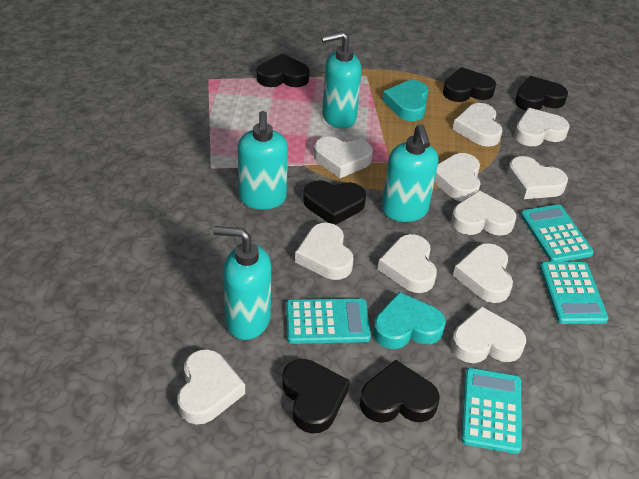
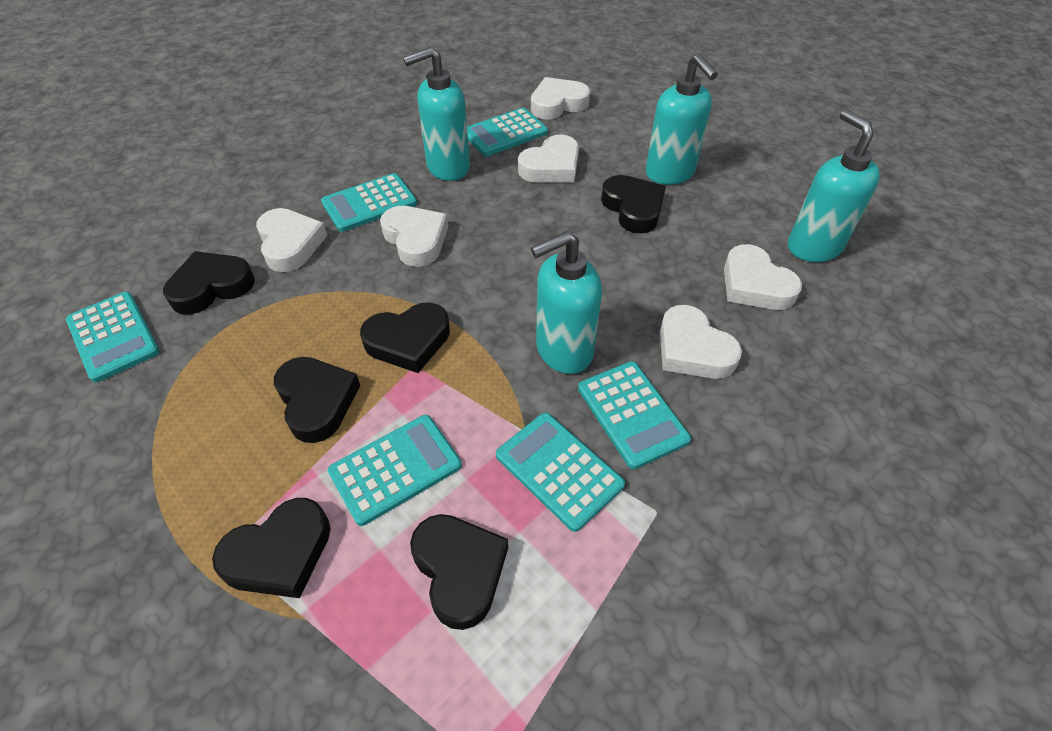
turquoise calculator: [286,298,371,344] [461,368,522,454] [521,204,594,262] [540,262,609,324] = 4 -> [66,292,160,383] [321,173,417,232] [328,415,462,526] [467,108,548,156] [496,413,625,532] [578,361,691,469] = 6
turquoise heart: [373,292,446,349] [382,80,429,121] = 2 -> none = 0
white heart: [177,349,245,425] [295,223,354,280] [314,137,373,178] [378,234,437,293] [434,153,481,202] [451,190,516,236] [451,306,526,363] [453,103,502,147] [453,243,513,303] [507,156,568,199] [514,108,569,146] = 11 -> [256,208,327,272] [380,206,448,267] [518,135,579,183] [531,77,590,120] [660,305,742,379] [724,244,802,310] = 6

